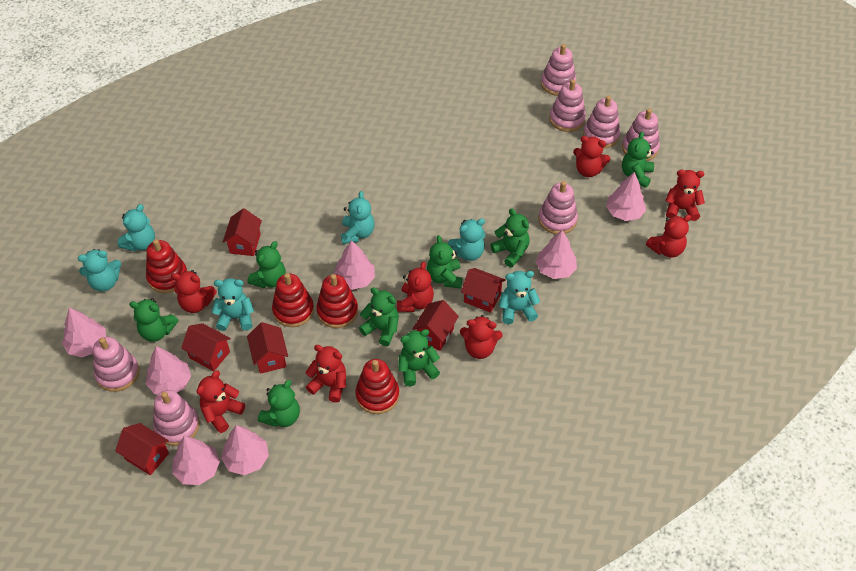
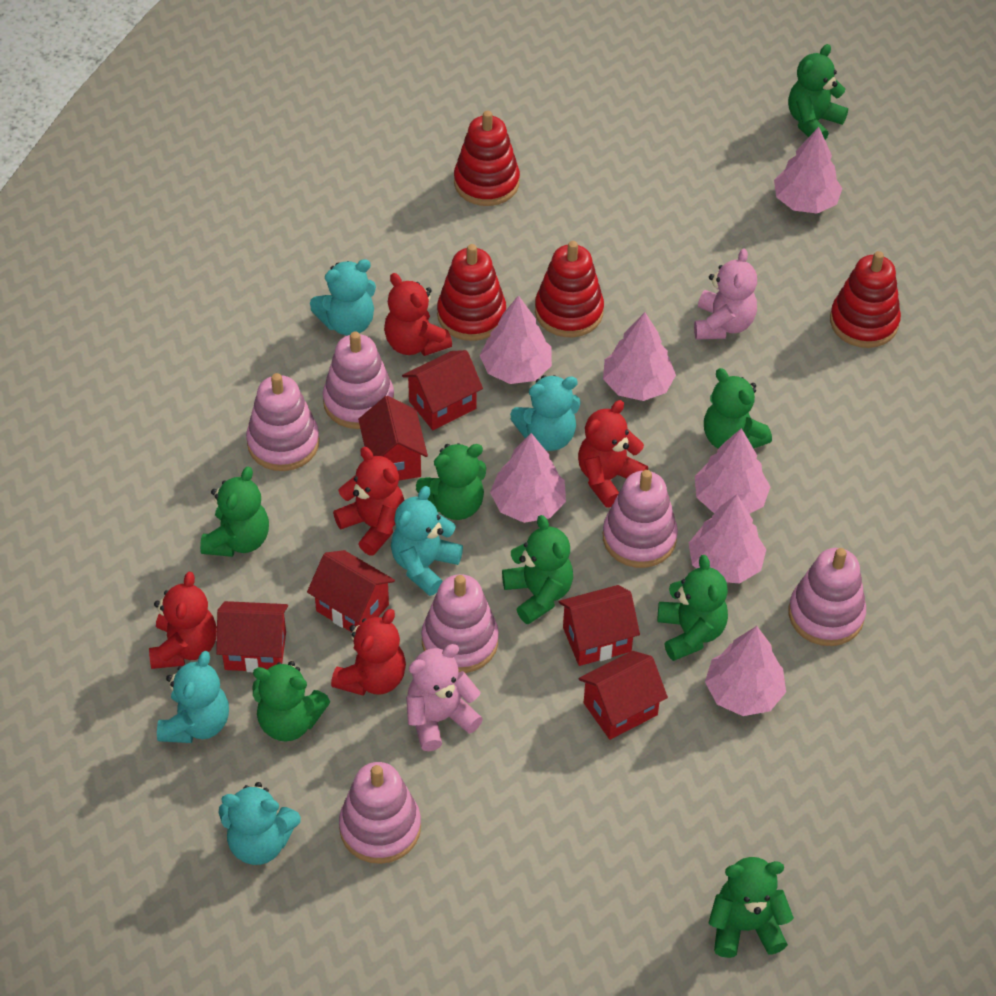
pink stacking toy: [93,337,139,392] [153,390,200,446] [539,181,578,234] [541,44,576,96] [549,79,586,132] [583,96,620,148] [622,108,660,161] = 7 -> [246,373,320,471] [323,332,394,429] [339,762,421,864] [421,574,499,673] [603,470,678,568] [789,548,866,646] = 6
pink teddy bear: none = 0 -> [406,644,483,751] [694,248,757,340] = 2
red teddy bear: [171,270,217,313] [197,370,245,433] [305,345,346,403] [397,262,434,312] [460,315,503,359] [573,136,610,177] [646,215,691,257] [665,170,705,221] = 8 -> [149,572,217,669] [331,609,406,696] [333,447,404,556] [384,273,452,356] [578,400,648,508] = 5
turquoise teddy bear: [78,249,121,292] [118,204,155,252] [212,278,254,331] [341,191,375,244] [448,219,486,261] [499,271,540,324] = 6 -> [157,651,229,743] [219,782,301,865] [310,259,376,336] [391,486,463,596] [510,375,581,451] = 5

